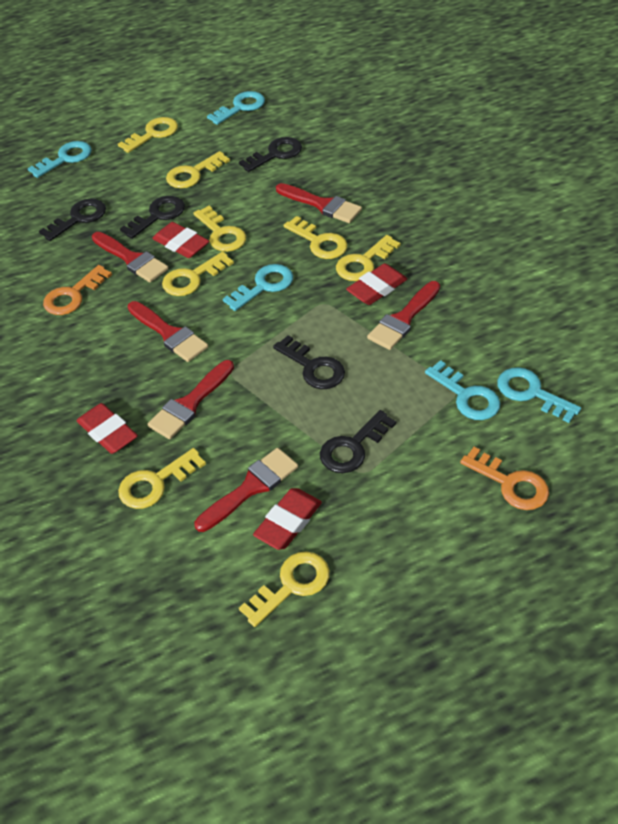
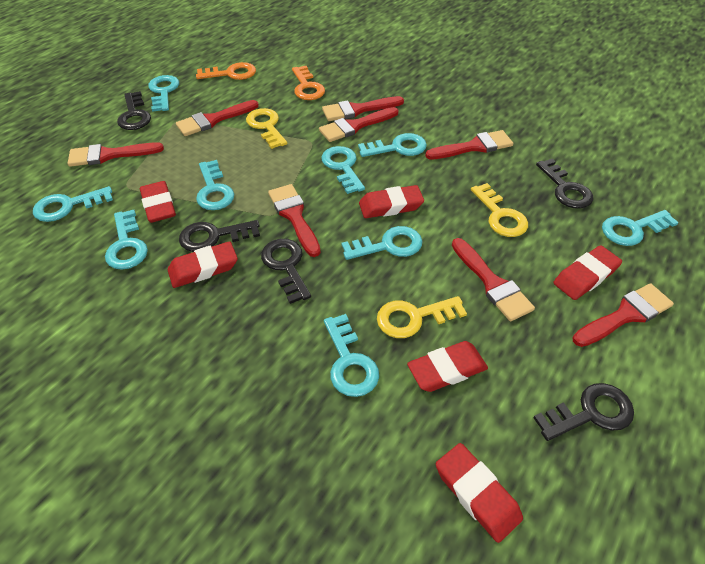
red brush: [92,232,168,282] [128,301,208,362] [147,360,234,439] [195,448,298,532] [276,183,362,223] [367,281,440,350] = 6 -> [68,142,164,167] [176,100,259,136] [268,184,321,257] [319,107,399,142] [322,96,404,121] [425,130,513,160] [452,238,535,322] [572,283,674,347] = 8
red eraser: [76,403,138,454] [152,222,209,258] [253,488,322,550] [346,263,407,305] = 4 -> [140,181,176,223] [168,241,238,288] [359,185,424,218] [407,341,488,392] [436,443,523,543] [553,245,622,300] = 6
turquoise key: [28,141,92,178] [207,91,265,125] [223,264,293,311] [425,360,501,420] [497,367,581,423] = 5 -> [33,186,113,222] [105,210,148,270] [148,75,179,112] [196,160,234,210] [321,146,365,194] [324,314,379,397] [342,226,422,260] [358,133,427,157] [602,210,679,246] = 9
yellow key: [118,117,178,153] [118,448,206,509] [162,251,234,296] [166,151,230,188] [194,206,246,252] [239,551,330,627] [284,216,348,259] [336,235,401,281] = 8 -> [246,108,287,149] [377,296,467,338] [471,183,528,237] = 3

